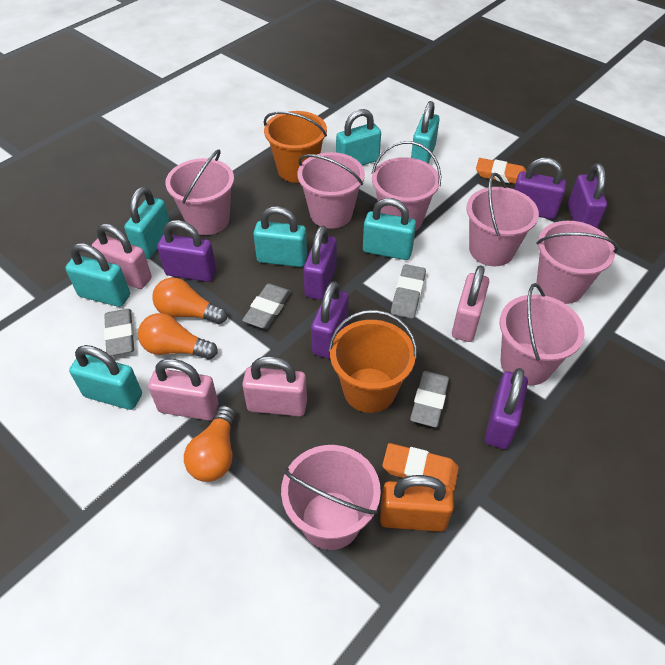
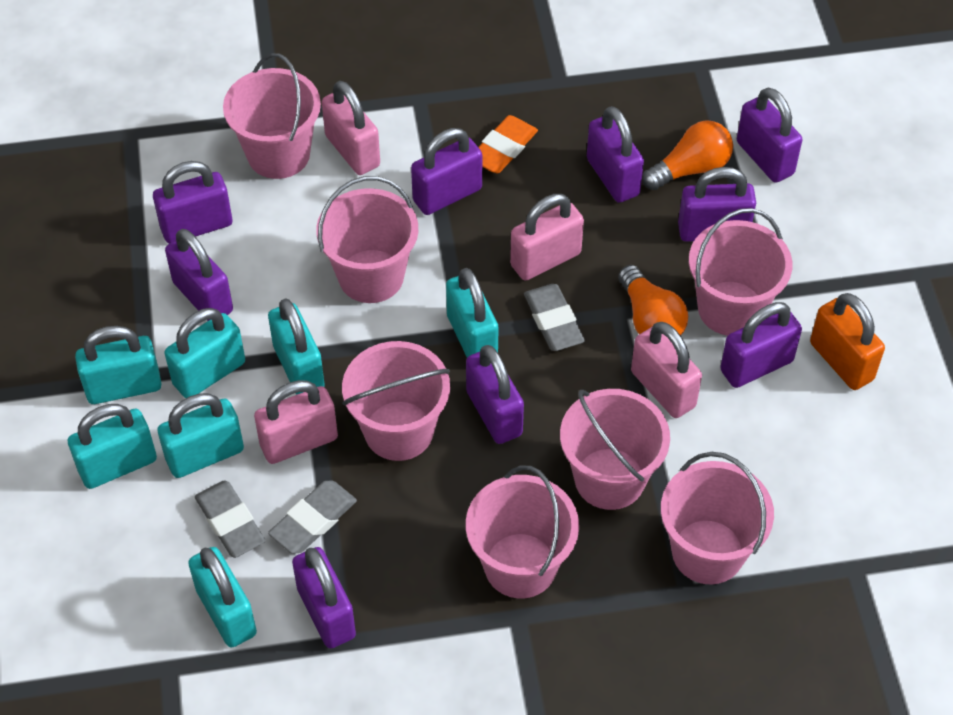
grey eraser: [104,309,134,356] [242,283,291,329] [391,264,426,319] [410,371,449,427] = 4 -> [195,480,265,558] [268,481,357,554] [524,284,585,351] = 3
orange bucket: [264,111,327,183] [328,310,417,413] = 2 -> none = 0
orange eraser: [382,443,459,491] [476,158,527,184] = 2 -> [478,115,538,174] = 1
orange light bulb: [138,313,218,359] [152,277,227,324] [184,405,236,482] = 3 -> [618,265,688,336] [642,120,733,190] = 2
purple padlock: [157,220,216,282] [303,225,337,300] [311,281,349,359] [485,368,528,449] [514,158,566,219] [568,163,607,228] = 6 -> [153,161,232,244] [165,229,233,321] [292,547,356,649] [411,128,482,215] [466,345,524,444] [587,106,644,203] [678,167,756,242] [720,302,802,388] [737,88,802,183] = 9

